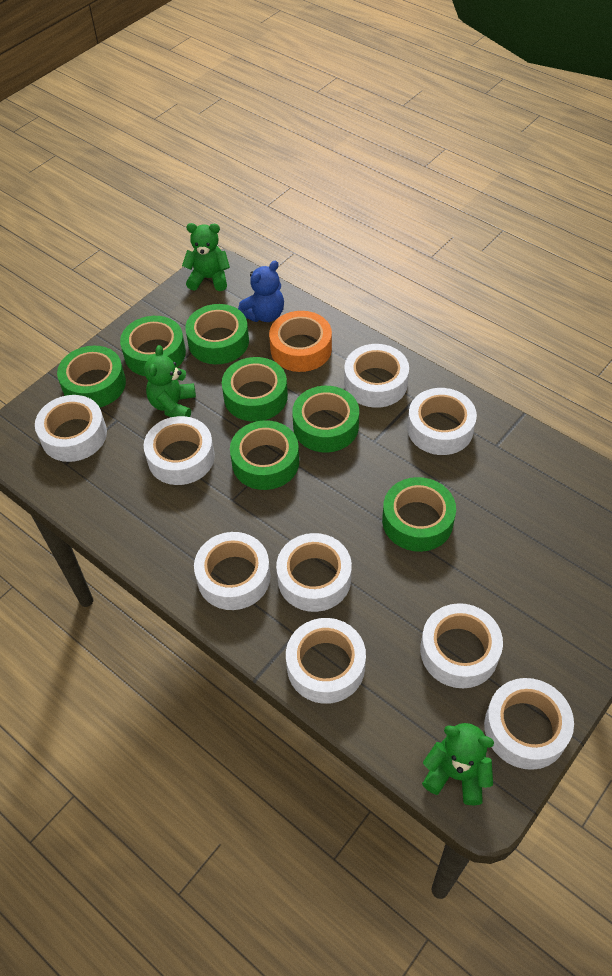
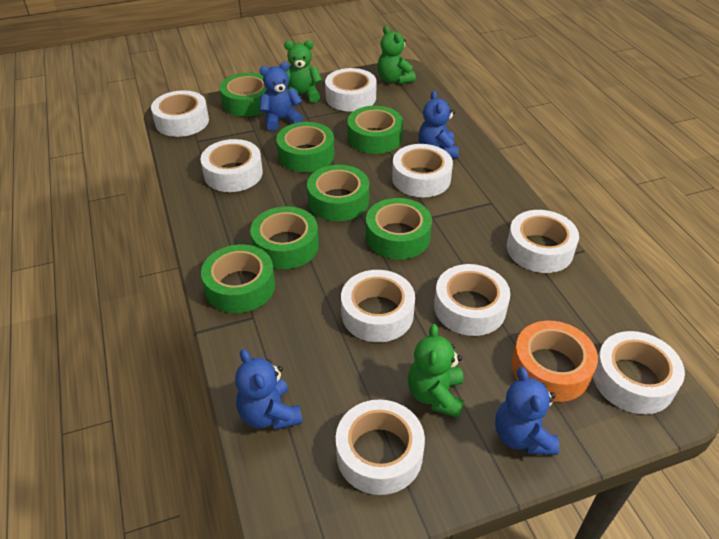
blue teddy bear: [238,261,284,322] = 1 -> [235,349,303,430] [260,62,303,131] [418,91,459,159] [495,367,559,455] = 4

